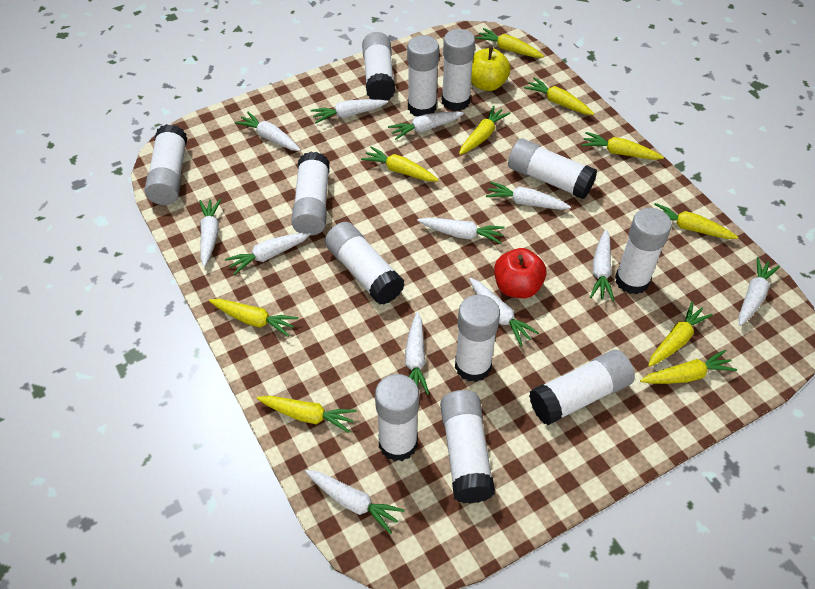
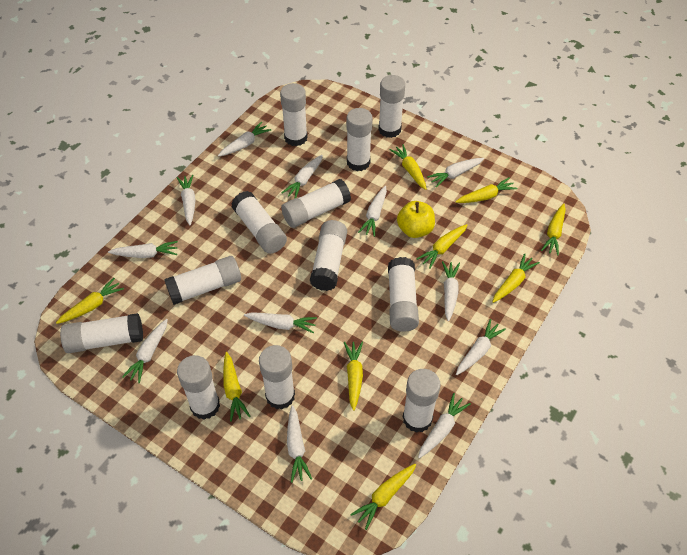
red apple: [494,248,547,298] = 1 -> none = 0
yellow carrot: [209,299,298,337] [257,395,357,433] [361,146,438,181] [459,105,511,155] [475,28,544,58] [524,78,594,115] [582,132,664,160] [640,350,737,384] [648,301,713,367] [654,203,738,239] = 10 -> [56,278,124,324] [223,352,250,422] [344,342,363,411] [350,464,416,530] [389,144,427,190] [416,224,468,269] [456,178,517,203] [492,253,540,303] [541,203,566,256] = 9

